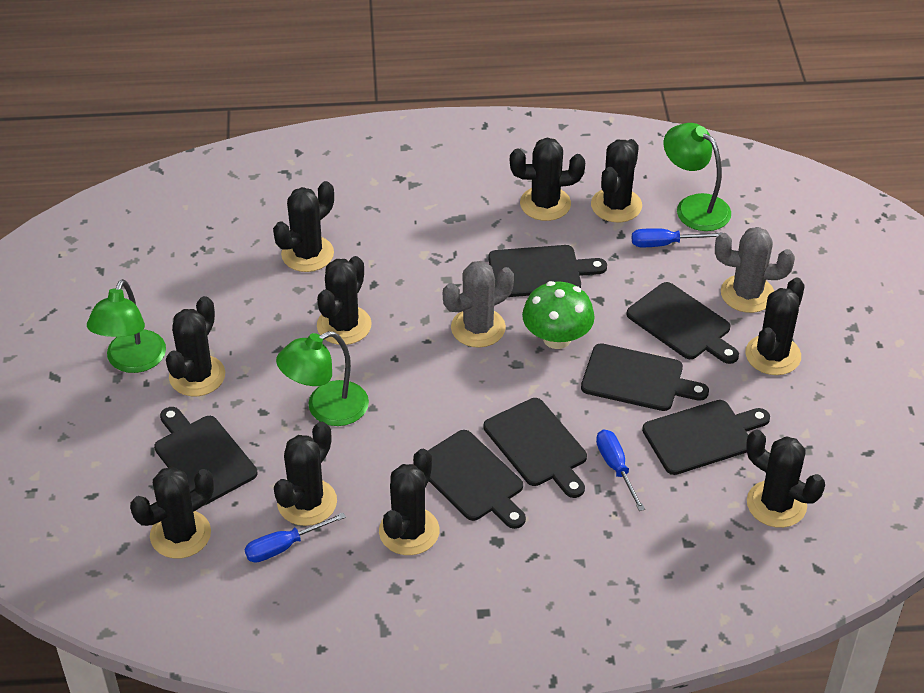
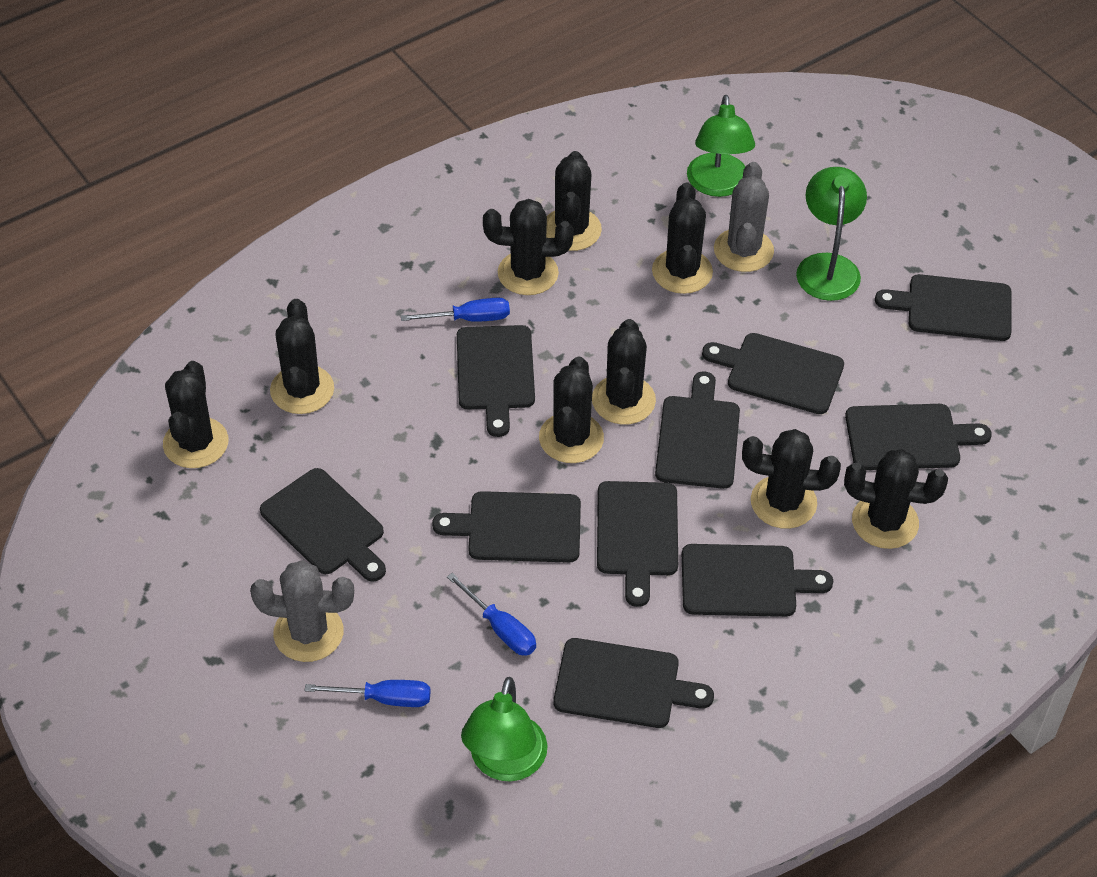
black cactus: [130,467,214,559] [166,296,225,396] [273,181,334,272] [274,422,337,526] [317,256,372,345] [379,449,440,555] [510,138,585,221] [591,139,642,222] [745,277,805,375] [746,430,825,528] = 10 -> [163,361,228,468] [270,299,334,414] [483,199,574,295] [539,356,604,463] [546,151,602,251] [592,319,656,425] [652,182,713,294] [742,429,841,529] [844,449,948,549] = 9
black cutting board: [154,407,258,505] [428,430,526,529] [484,398,587,498] [488,245,607,297] [581,343,709,411] [626,282,739,364] [642,400,770,475] = 7 -> [260,468,386,582] [432,491,581,563] [457,325,535,437] [553,638,714,728] [597,481,678,607] [655,372,740,489] [682,544,833,617] [702,333,844,414] [845,404,992,470] [875,274,1012,341] = 10
green mushroom: [522,281,595,349] = 1 -> none = 0

